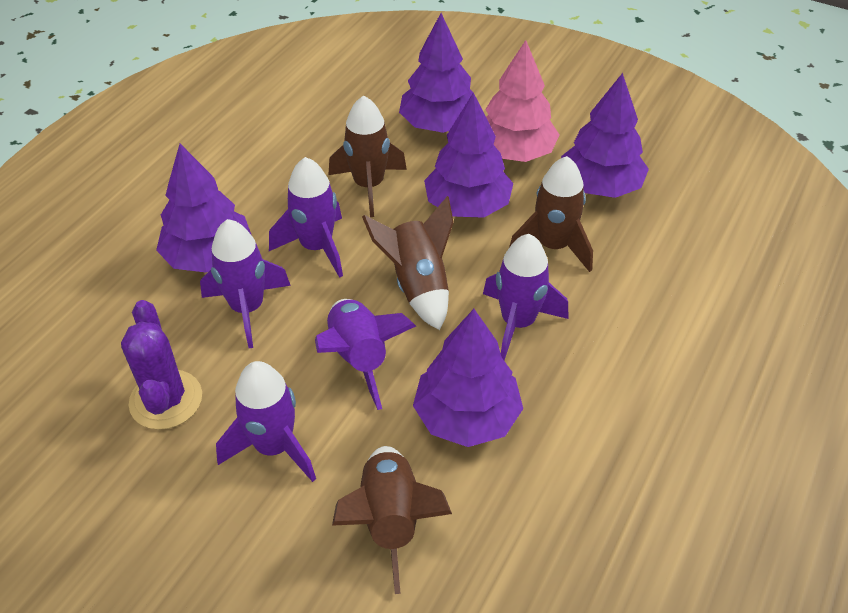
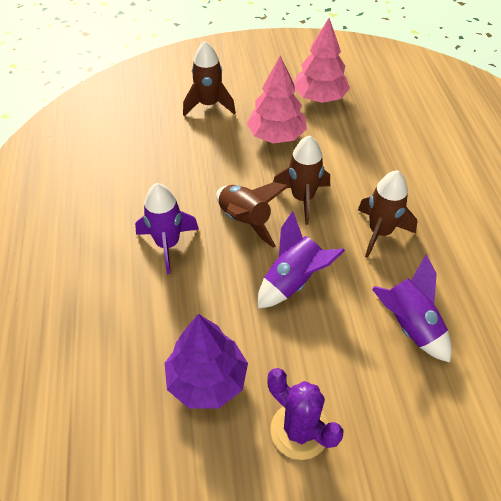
pink tree: [485,40,560,162] = 1 -> [247,55,307,143] [294,18,350,103] = 2
purple rocket: [200,219,291,348] [216,361,316,482] [269,157,343,278] [315,299,416,410] [483,234,568,360] = 5 -> [135,183,199,274] [258,211,345,308] [372,254,452,362] = 3
purple tree: [156,144,251,272] [399,13,473,133] [413,309,523,447] [424,92,514,218] [561,73,649,198] = 5 -> [165,314,248,409] = 1

